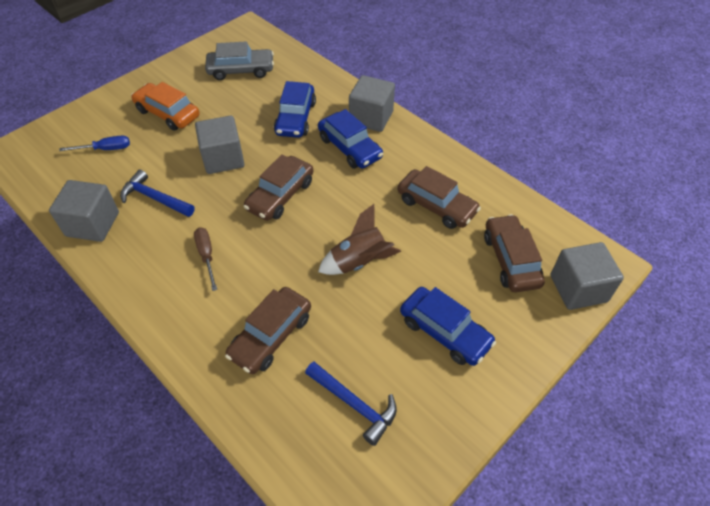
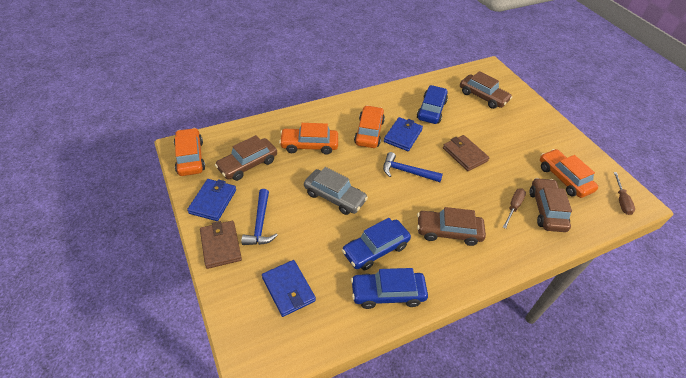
blue screwdriver: [59,136,130,151] = 1 -> none = 0
blue wallet: none = 0 -> [187,179,236,221] [262,260,316,317] [384,117,423,151] = 3
brown rocket: [318,204,401,275] = 1 -> none = 0
brown screwdriver: [194,227,217,291] = 1 -> [503,188,526,229] [614,172,635,215] = 2
brown wallet: none = 0 -> [200,221,242,269] [443,135,489,171] = 2
grey cube: [49,180,119,242] [195,116,244,174] [349,75,395,132] [550,242,624,310] = 4 -> none = 0
orange car: [131,82,200,131] = 1 -> [174,128,205,176] [279,123,338,155] [354,105,385,148] [540,149,598,198] = 4

